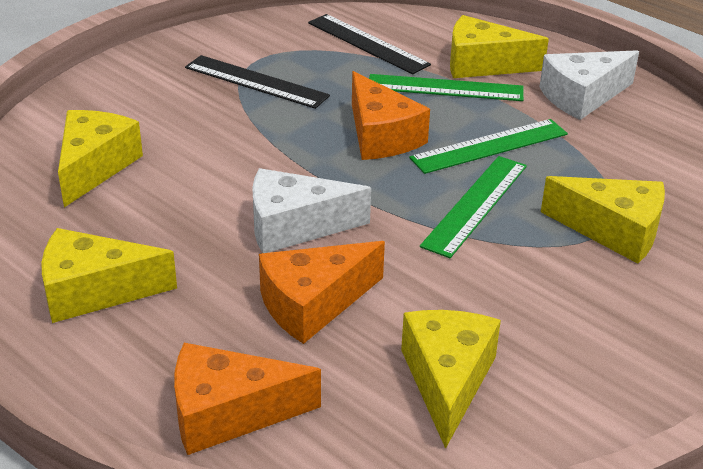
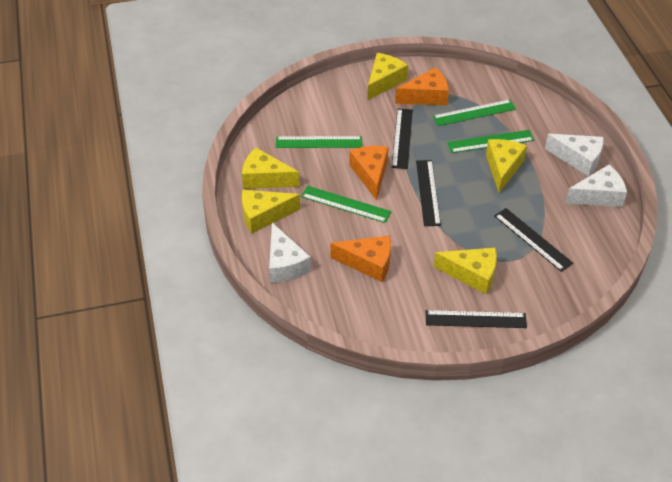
black ruler: [185,55,330,109] [308,14,431,74] = 2 -> [392,109,413,169] [416,160,441,226] [426,310,527,328] [494,208,573,272] = 4
green ruler: [369,74,524,101] [409,119,568,174] [420,156,527,258] = 3 -> [276,136,362,148] [301,186,391,223] [433,99,516,126] [447,130,534,153] = 4
white cheese: [252,168,371,253] [540,50,639,120] = 2 -> [269,223,311,283] [545,134,604,177] [565,165,627,207] = 3

